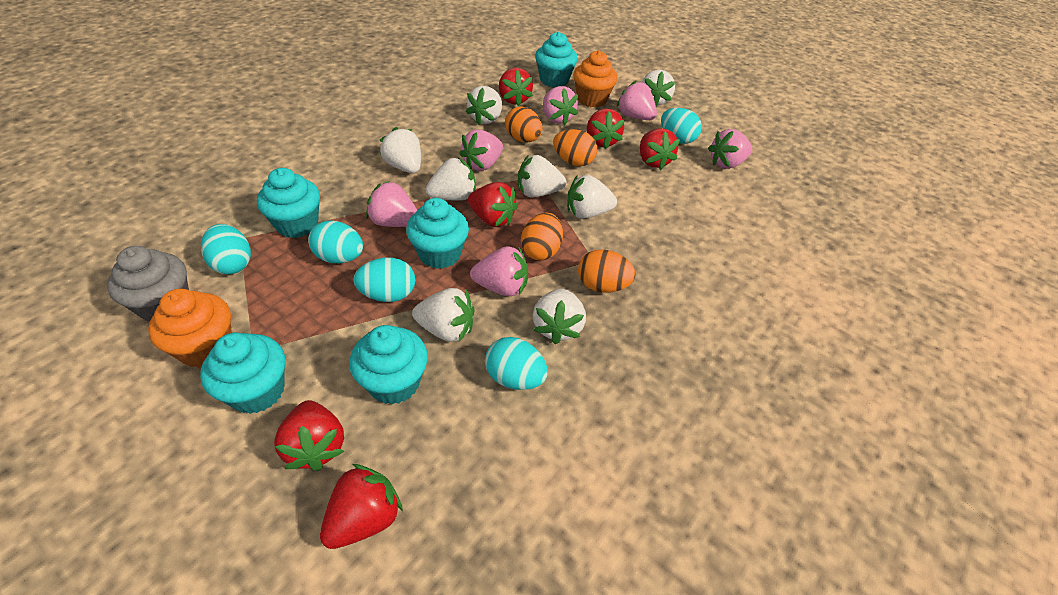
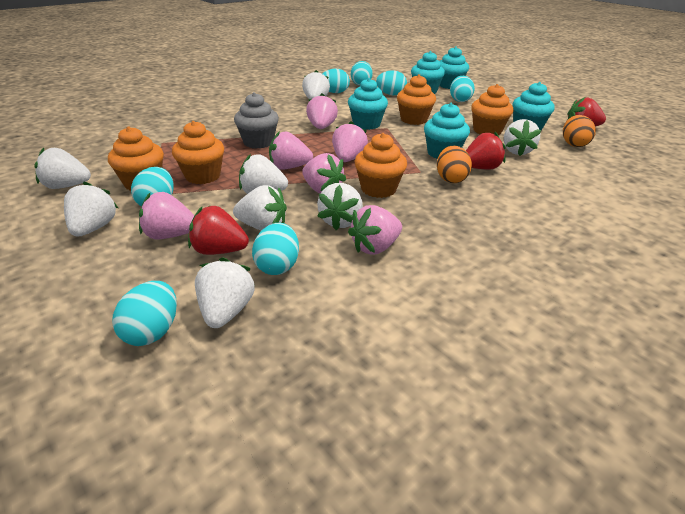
orange cupcake: [148,289,232,368] [573,50,618,108] = 2 -> [108,126,164,191] [172,121,224,184] [354,133,407,198] [397,74,436,125] [471,84,513,135] = 5
orange egg: [505,106,542,142] [521,213,563,260] [553,129,597,166] [578,249,636,293] = 4 -> [437,145,472,183] [563,115,596,147] = 2
red strawberry: [274,400,344,471] [320,464,403,549] [468,182,518,227] [499,68,533,106] [587,108,625,149] [640,128,680,170] = 6 -> [188,205,249,255] [466,132,506,169] [567,97,606,127] = 3
turquoise egg: [201,224,251,274] [308,221,363,263] [353,257,415,302] [485,337,548,390] [661,108,702,144] = 5 -> [112,281,177,346] [131,167,174,206] [252,223,299,275] [322,69,350,93] [351,61,373,86] [376,70,407,95] [450,76,475,102] = 7

